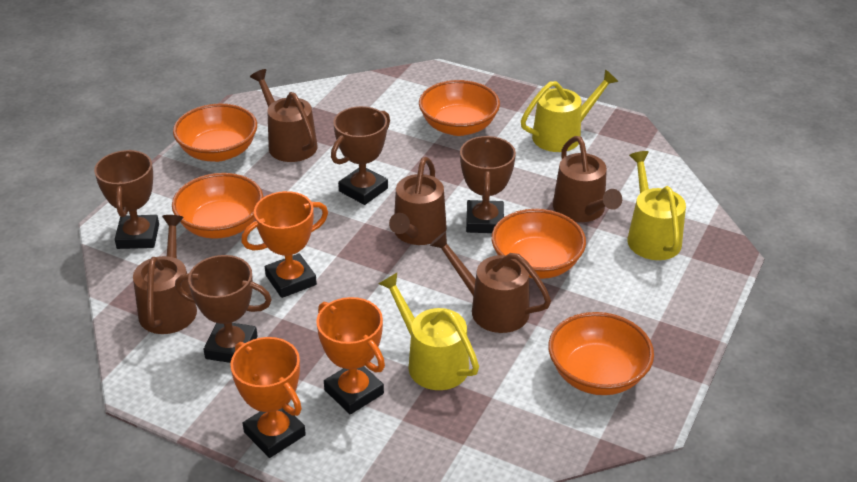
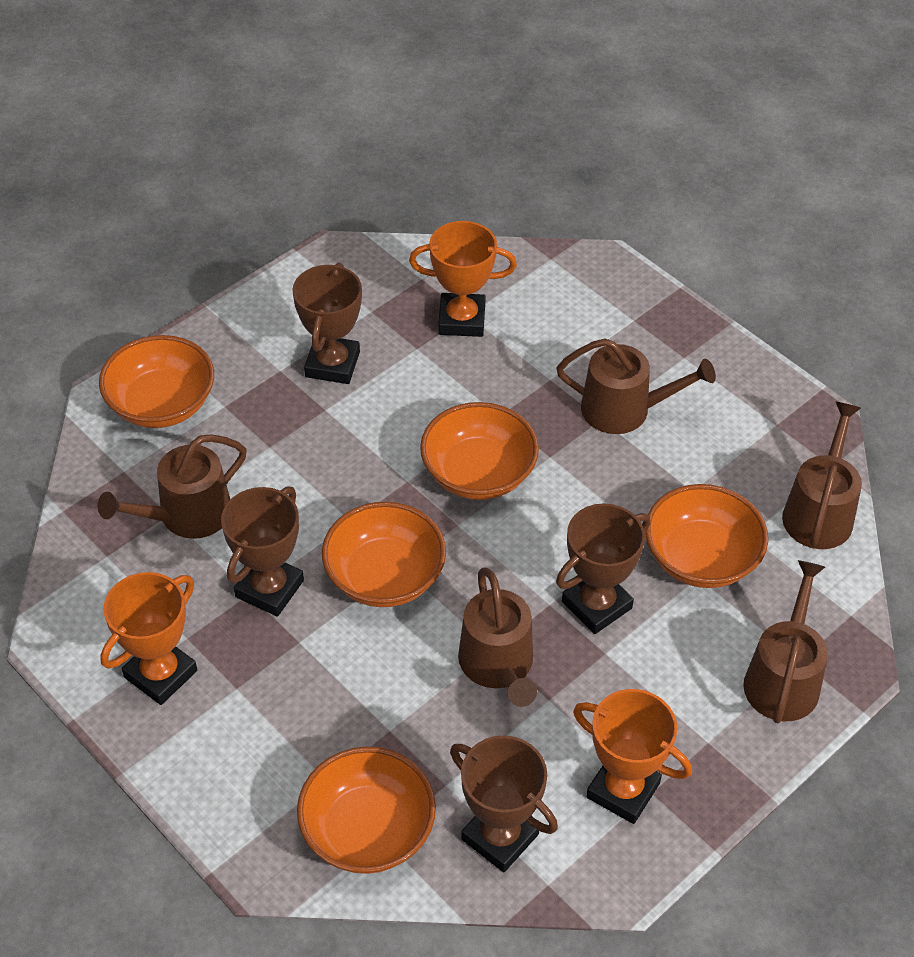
yellow watering can: [378,273,479,390] [521,70,619,152] [627,151,686,260] = 3 -> none = 0

